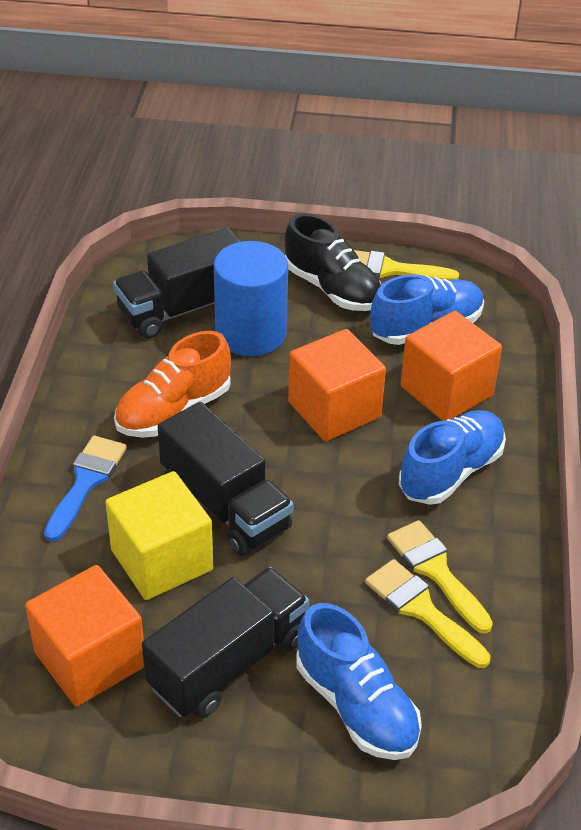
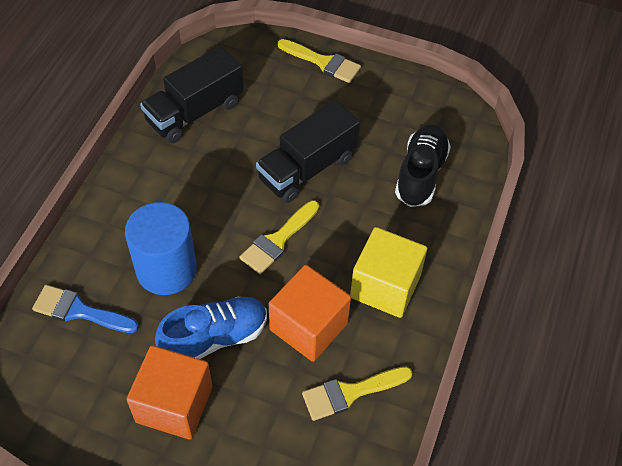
black truck: [113,228,241,339] [142,567,309,718] [158,402,294,556] = 3 -> [140,46,244,143] [256,100,360,203] = 2
blue shoe: [296,603,422,760] [370,274,484,345] [399,410,506,505] = 3 -> [155,297,267,359] = 1
orange cube: [25,565,144,706] [288,329,386,441] [400,311,502,421] = 3 -> [126,345,213,440] [269,265,351,362] = 2
orange shoe: [114,331,231,438] = 1 -> none = 0

